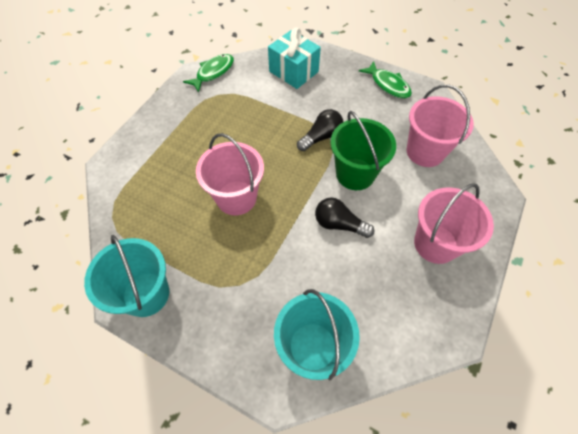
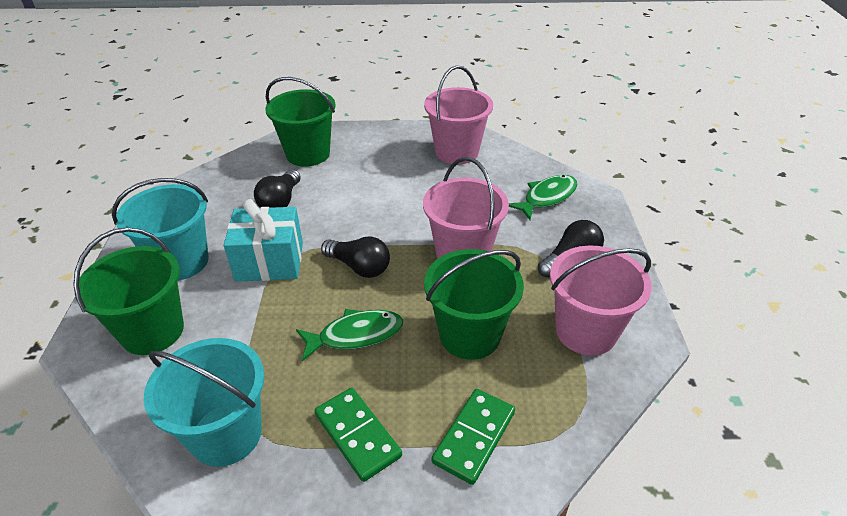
black light bulb: [297,109,343,151] [315,198,374,238] = 2 -> [254,169,301,208] [321,236,390,278] [538,220,604,278] = 3
green bucket: [330,111,396,190] = 1 -> [73,227,184,355] [265,77,335,167] [424,249,524,360] = 3
green domino: none = 0 -> [315,388,402,482] [432,389,515,485] = 2

